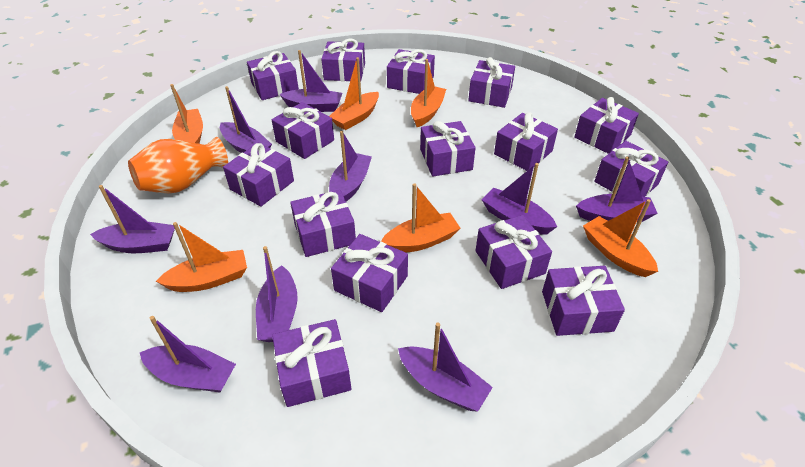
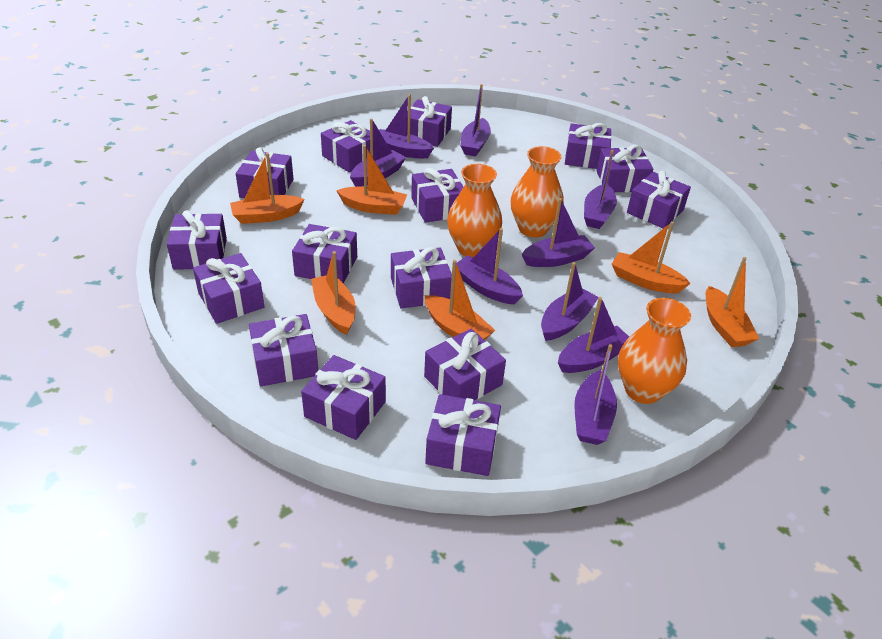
orange vase: [128,137,228,193] = 1 -> [447,164,502,257] [511,146,564,238] [618,298,691,404] = 3

